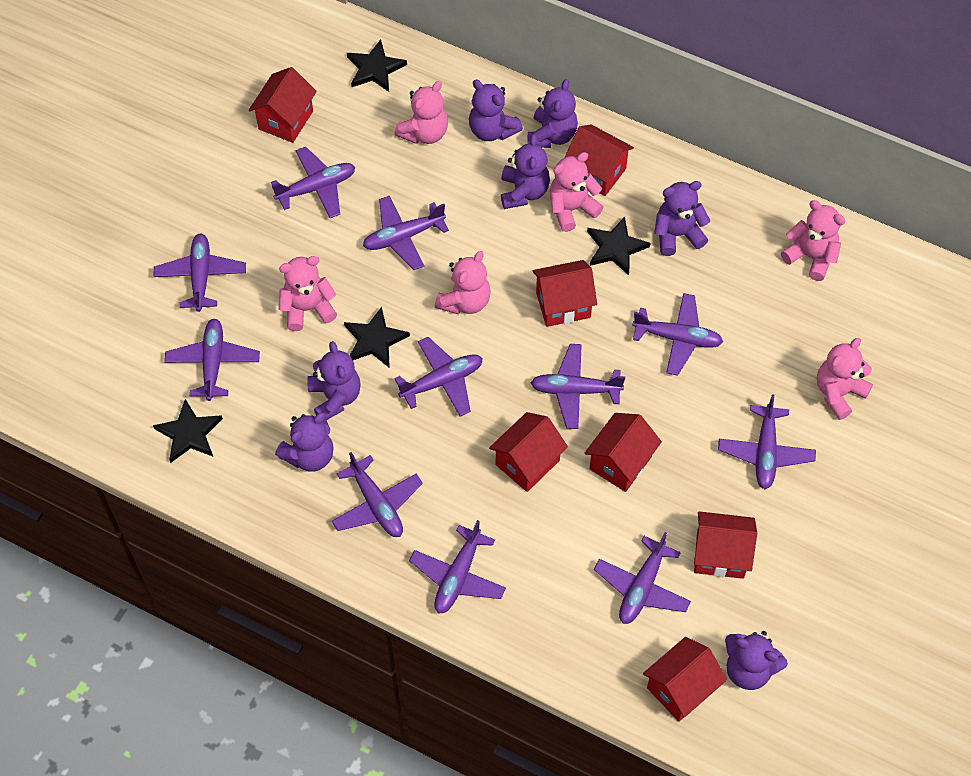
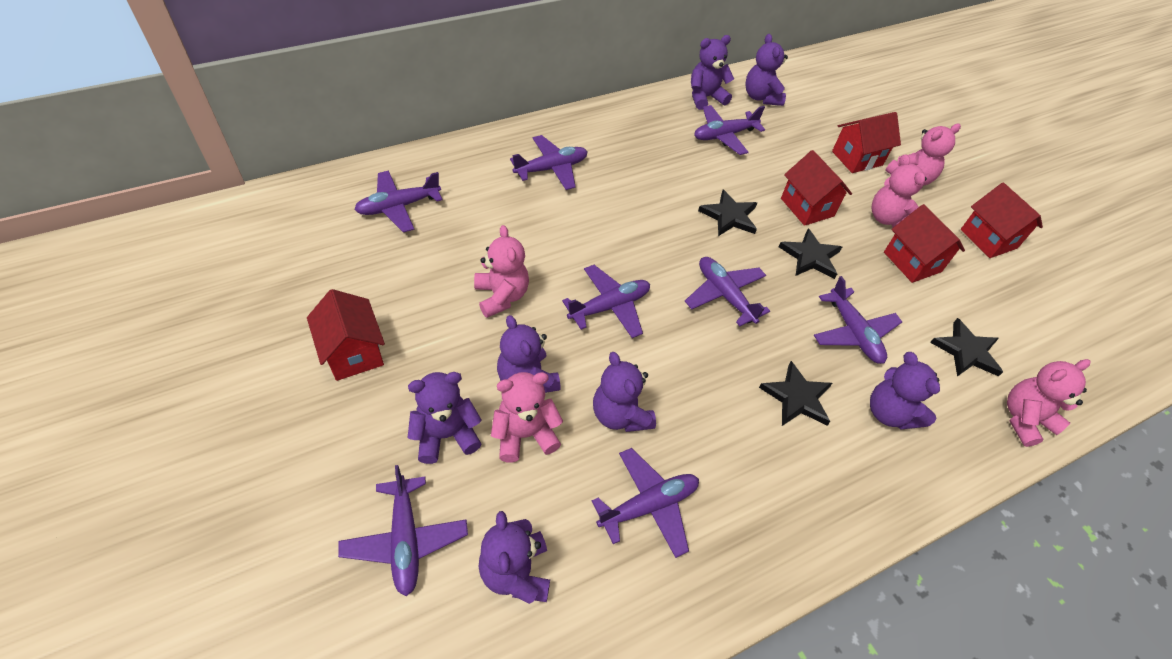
pink teddy bear: [279,256,337,331] [395,81,448,144] [435,251,491,314] [550,152,603,232] [781,200,845,281] [817,338,873,420] = 6 -> [474,225,529,318] [491,372,563,463] [872,154,927,227] [885,123,961,186] [1007,359,1091,447] = 5
purple plane: [153,234,246,312] [164,319,260,401] [271,147,355,218] [331,452,423,537] [363,196,449,270] [394,337,483,417] [409,520,506,614] [531,344,625,429] [594,532,691,624] [632,293,723,376] [718,394,816,489] = 11 -> [338,465,468,596] [354,171,442,233] [510,135,588,190] [562,265,650,338] [592,448,699,558] [685,257,770,326] [694,105,765,155] [814,276,902,364] = 8
red house: [249,67,317,143] [489,412,568,492] [533,260,597,327] [565,125,634,196] [585,413,662,492] [643,637,727,722] [694,511,757,579] = 7 -> [307,289,385,381] [781,150,852,226] [832,112,901,173] [884,204,965,283] [961,182,1043,258] = 5

